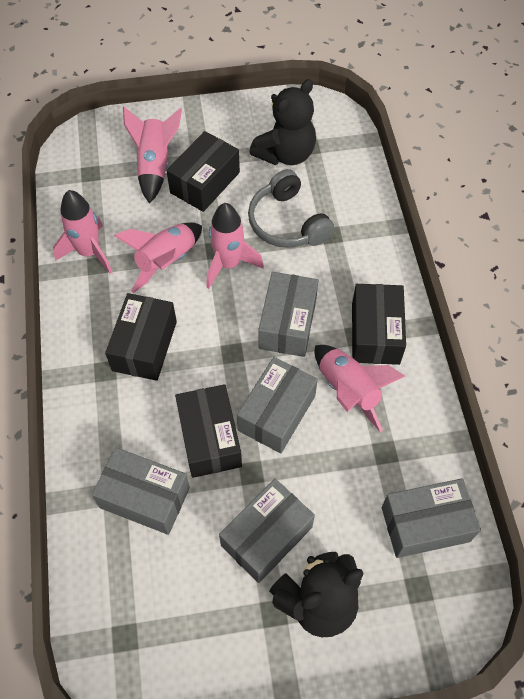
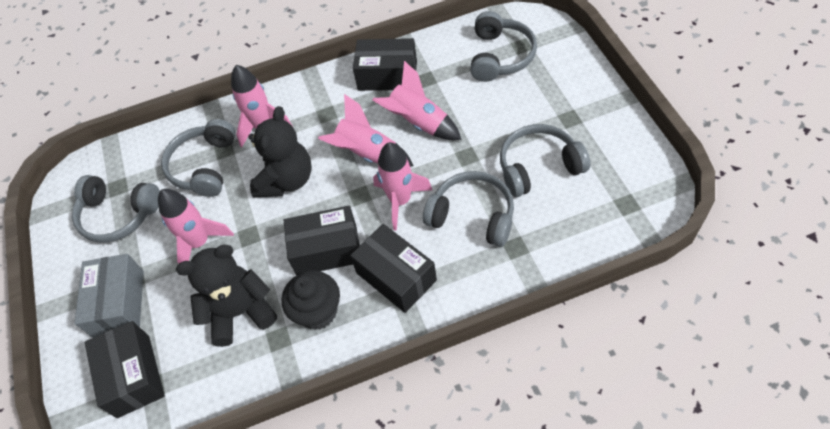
black cupcake: none = 0 -> [282,271,340,330] = 1
grey box: [92,447,190,535] [219,479,315,583] [237,357,318,453] [258,272,318,357] [382,478,481,558] = 5 -> [74,254,144,338] = 1
grey headphones: [248,169,335,248] = 1 -> [72,175,160,243] [161,119,236,197] [423,171,514,247] [470,11,537,82] [500,124,591,197] = 5

